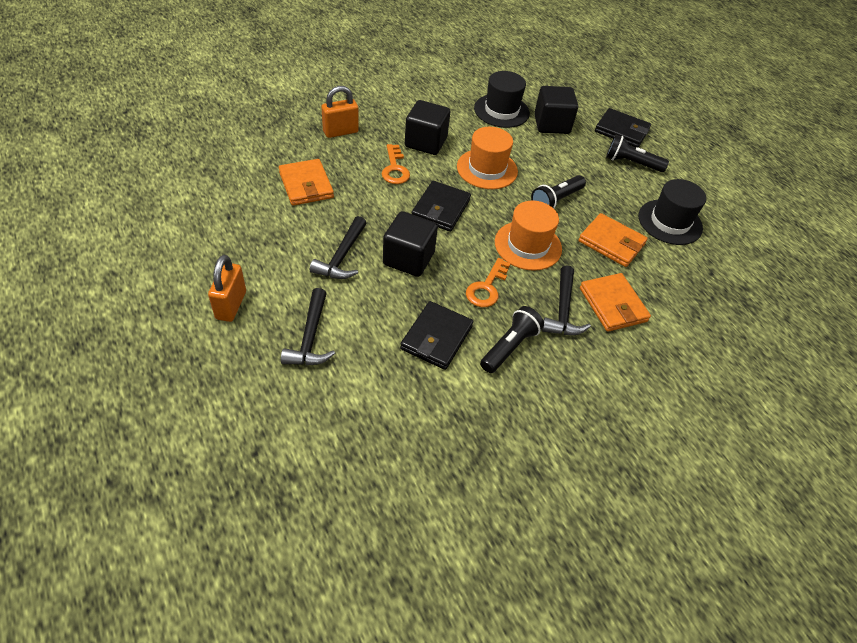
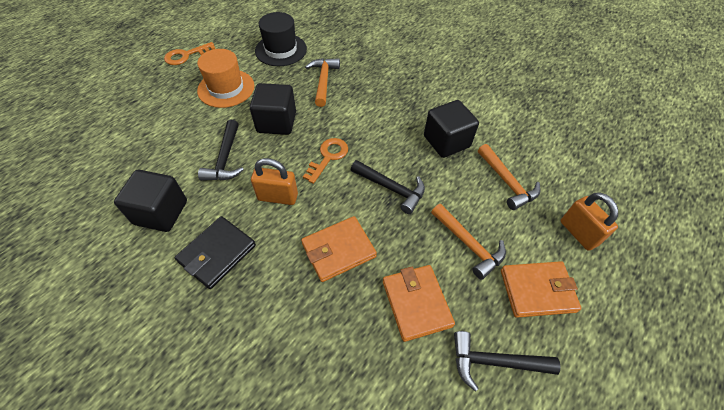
black flashlight: [480,306,544,373] [531,175,586,208] [606,135,669,172] = 3 -> none = 0
black hat: [474,71,530,128] [638,179,706,245] = 2 -> [255,12,307,66] = 1
black wallet: [400,301,473,370] [412,181,471,232] [595,108,651,148] = 3 -> [175,216,256,289] = 1
orange hammer: none = 0 -> [305,58,340,107] [431,204,506,280] [478,144,540,210] = 3
orange hat: [457,127,518,189] [495,200,562,271] = 2 -> [197,49,255,108] = 1

